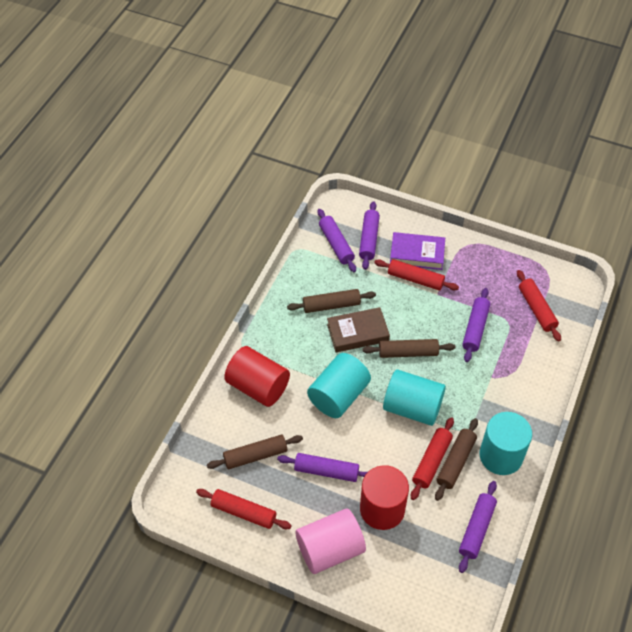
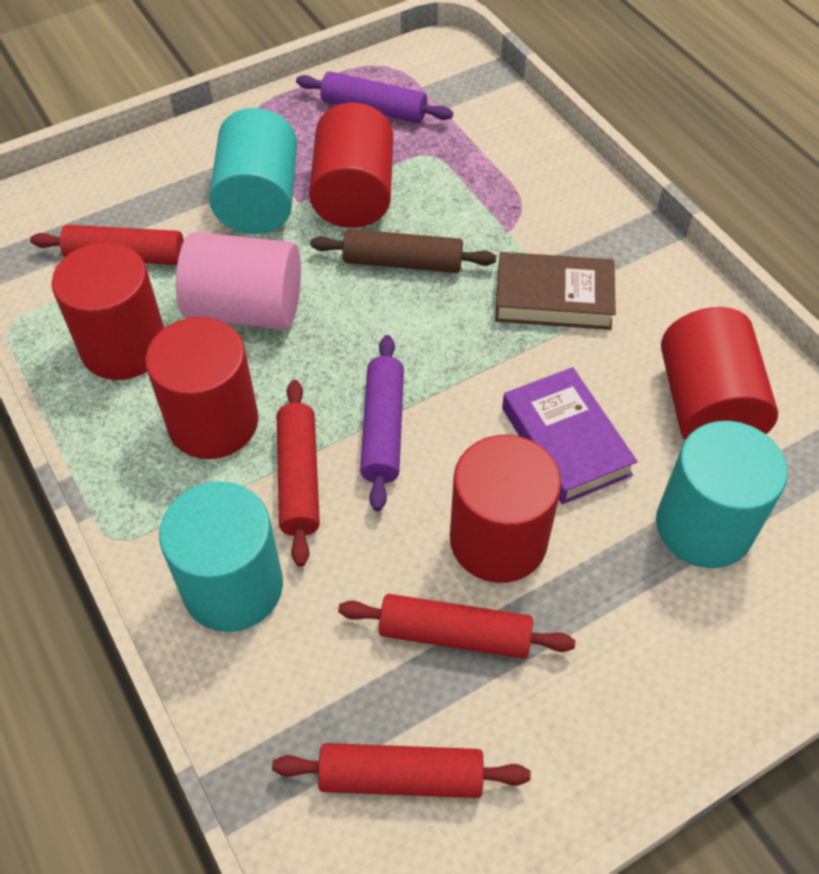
brown rolling pin: [207,435,303,469] [287,289,376,313] [362,339,456,358] [435,418,478,501] = 4 -> [310,229,496,273] = 1
purple rolling pin: [277,453,368,482] [318,209,356,272] [359,201,380,270] [459,481,497,573] [462,288,490,362] = 5 -> [296,71,453,123] [360,335,404,511] = 2
red cylinder: [224,346,290,407] [360,465,409,530] = 2 -> [51,242,164,380] [145,317,258,459] [309,103,393,228] [450,435,561,583] [661,307,778,440] = 5

